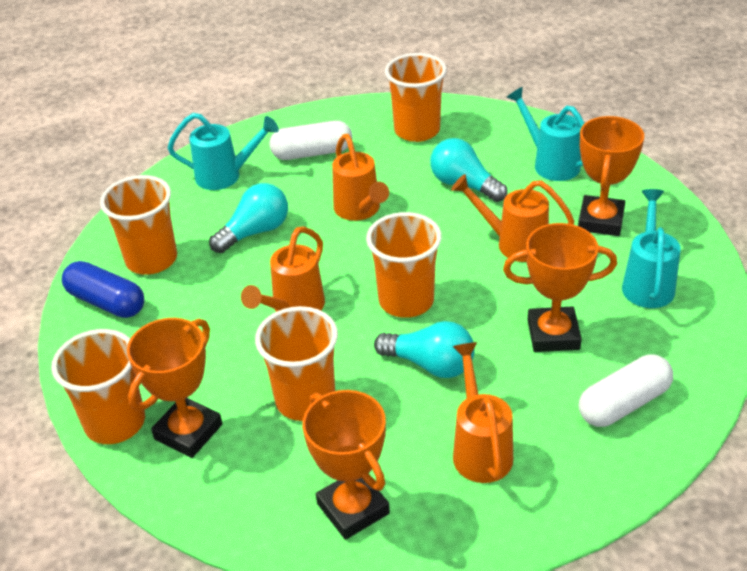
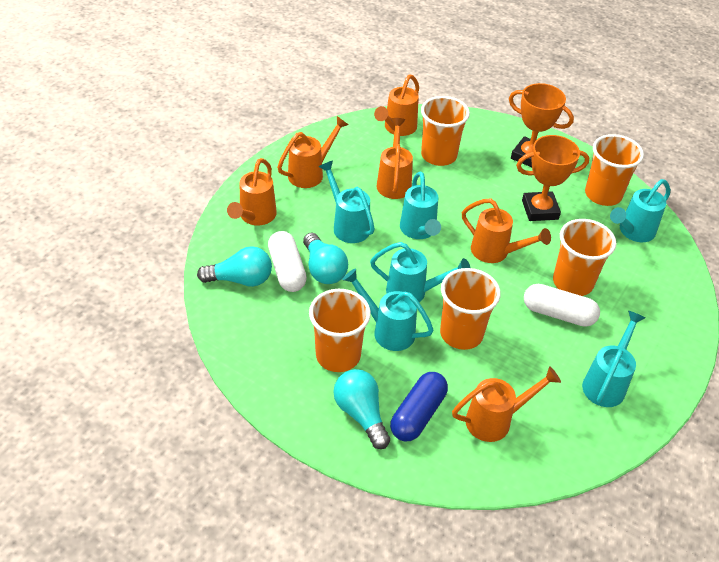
orange trophy: [127,318,222,458] [302,390,390,540] [503,223,617,352] [578,116,644,236] = 4 -> [509,83,574,167] [516,135,589,221] = 2
orange watering can: [241,226,325,312] [332,134,389,221] [451,174,575,262] [452,342,513,483] = 4 -> [227,158,277,225] [277,116,348,188] [374,75,419,136] [377,118,413,199] [452,366,561,442] [462,199,551,263] = 6
turquoise watering can: [168,113,279,190] [506,87,585,181] [622,189,681,308] = 3 -> [319,160,375,243] [342,268,434,351] [370,242,471,302] [400,171,441,239] [582,310,646,407] [610,179,670,242] = 6

